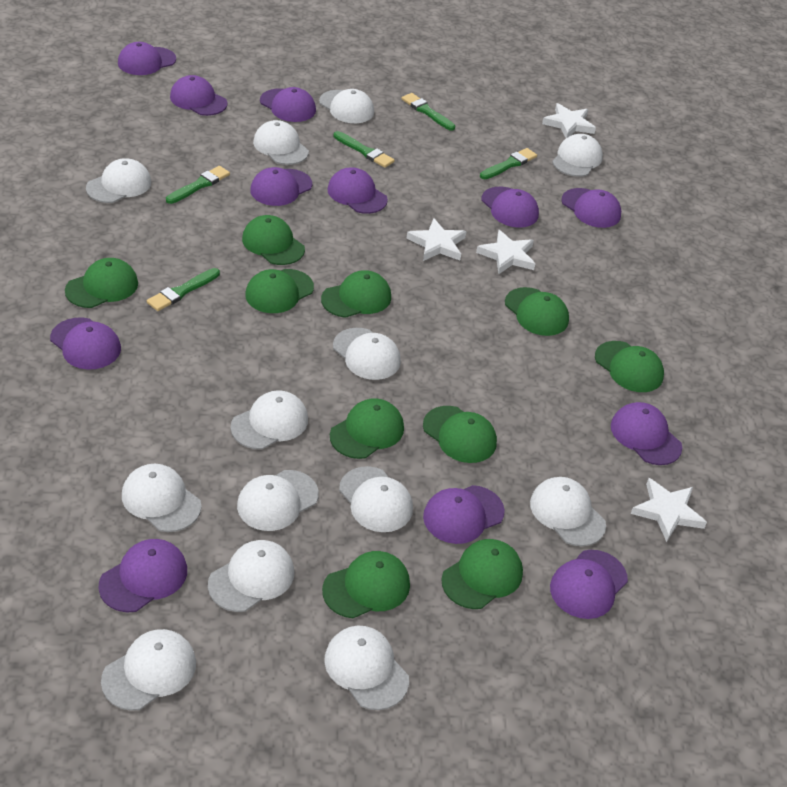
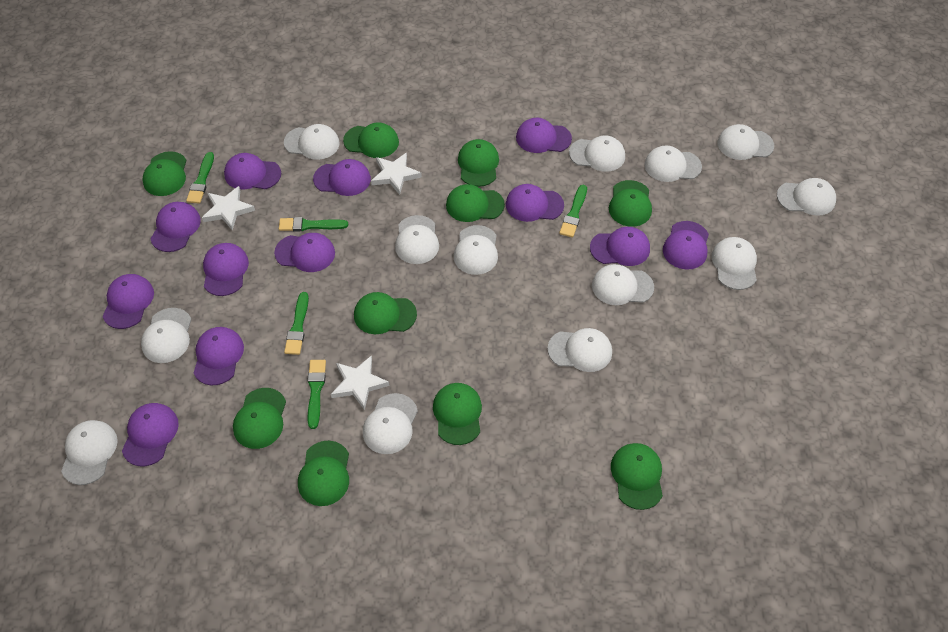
white star: [406,218,467,261] [476,230,535,274] [542,103,596,138] [631,478,707,542] = 4 -> [202,186,255,231] [331,356,389,410] [371,153,422,195] = 3

